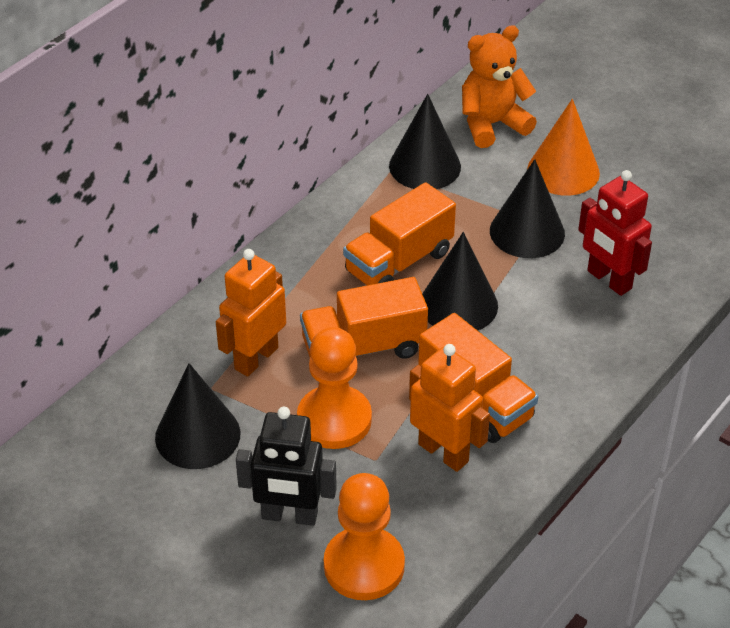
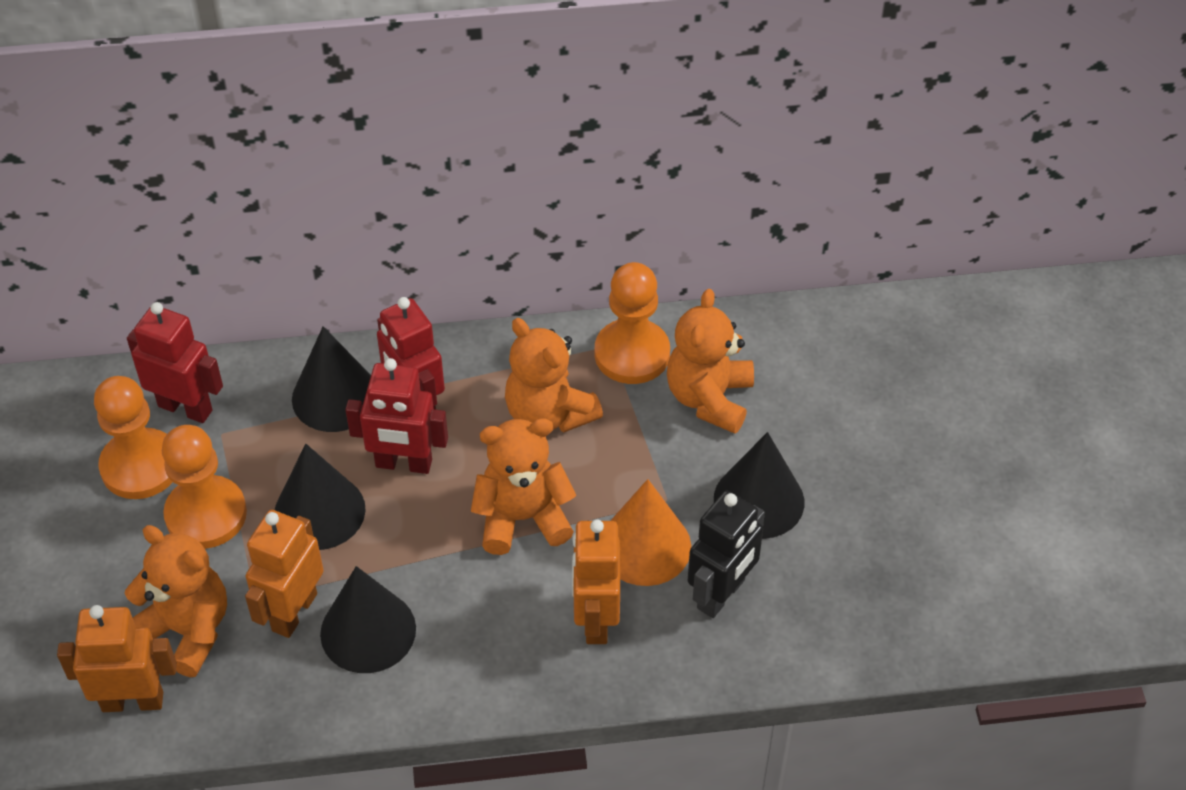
orange pawn: [297,327,372,449] [324,473,405,600] = 2 -> [94,376,173,499] [162,425,247,549] [595,262,670,384] = 3
orange robot: [216,249,286,377] [409,344,490,472] = 2 -> [57,605,177,712] [245,510,324,638] [572,519,620,644] = 3
orange teddy bear: [462,25,537,148] = 1 -> [124,525,227,677] [471,418,577,555] [505,318,603,433] [667,289,754,434] = 4
orange truck: [300,277,428,359] [343,182,456,285] [418,313,538,443] = 3 -> none = 0
red robot: [578,170,652,296] = 1 -> [127,302,223,423] [345,358,448,474] [377,297,445,410] = 3

